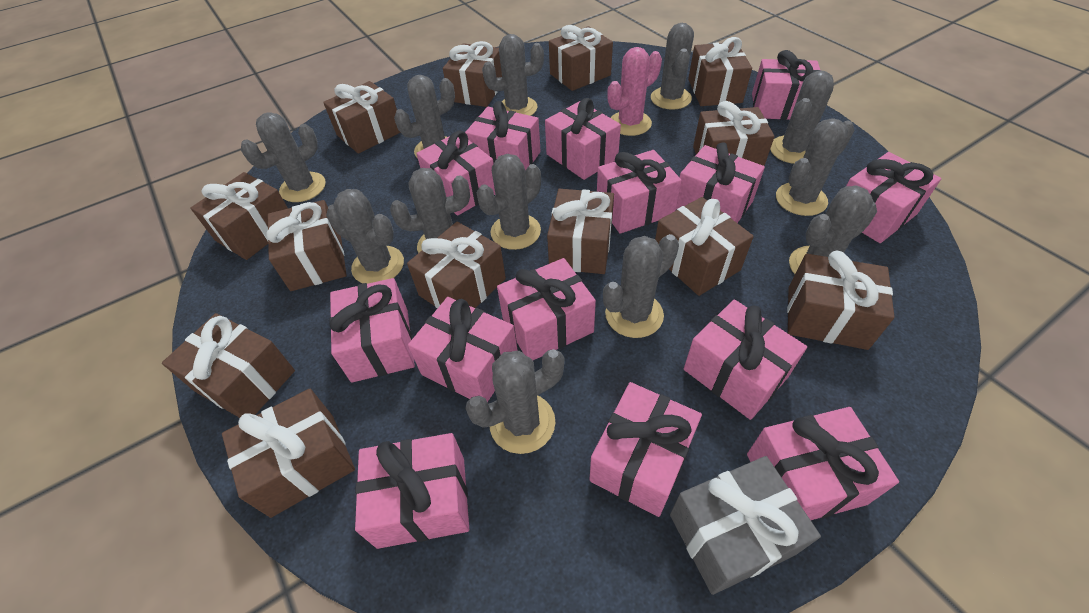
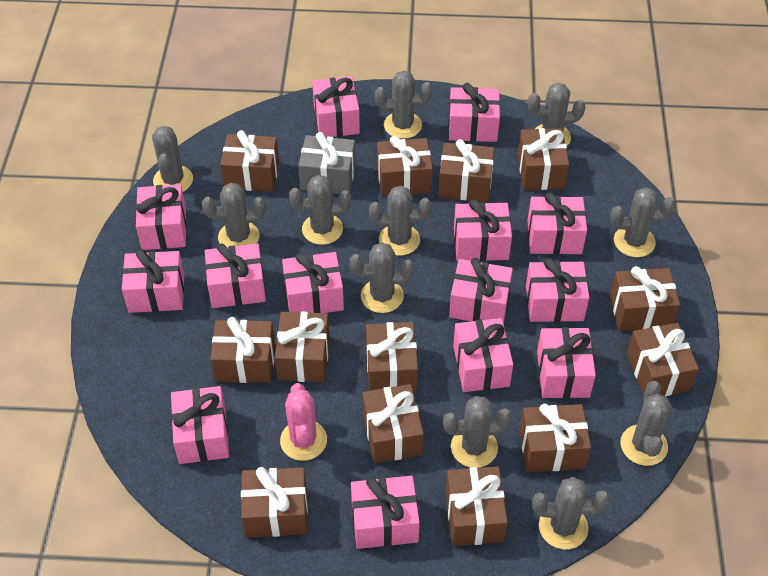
grey cactus: [241,112,326,202] [326,189,404,284] [390,168,470,253] [394,75,455,159] [465,349,564,454] [477,154,541,250] [482,34,544,116] [603,234,679,338] [651,23,694,110] [770,70,834,164] [776,118,854,216] [789,185,877,274] = 12 -> [152,126,193,192] [202,183,266,247] [289,175,352,245] [350,242,415,313] [369,186,431,256] [375,71,432,139] [443,396,512,468] [528,83,586,146] [532,477,610,549] [610,187,676,257] [620,381,672,466] = 11

